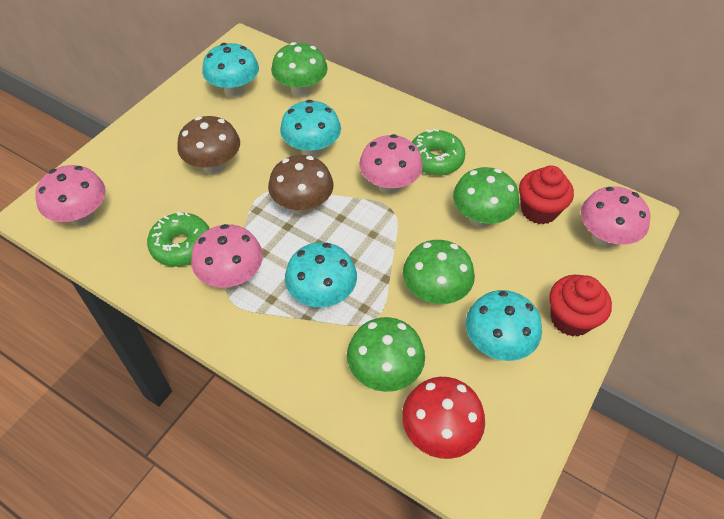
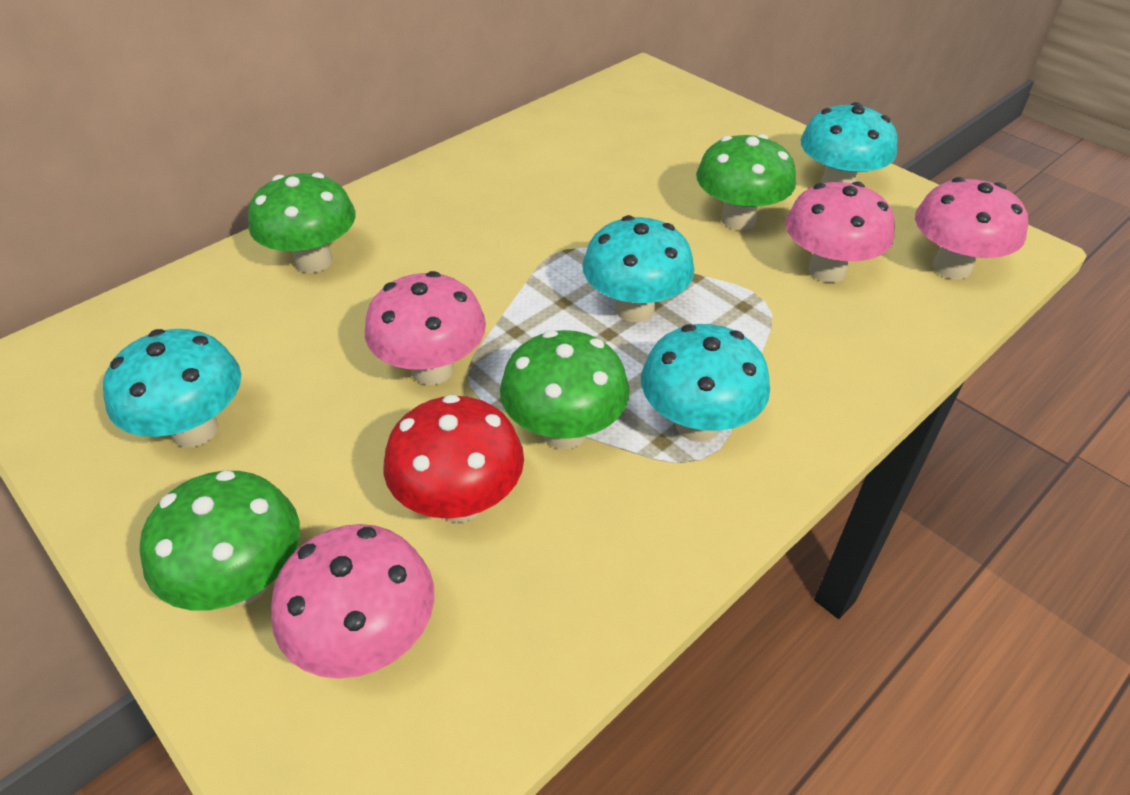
brown mushroom: [177,116,240,175] [268,155,334,215] = 2 -> none = 0
green donut: [147,211,209,267] [412,129,465,175] = 2 -> none = 0
red cupcake: [519,166,574,225] [549,275,612,337] = 2 -> none = 0

